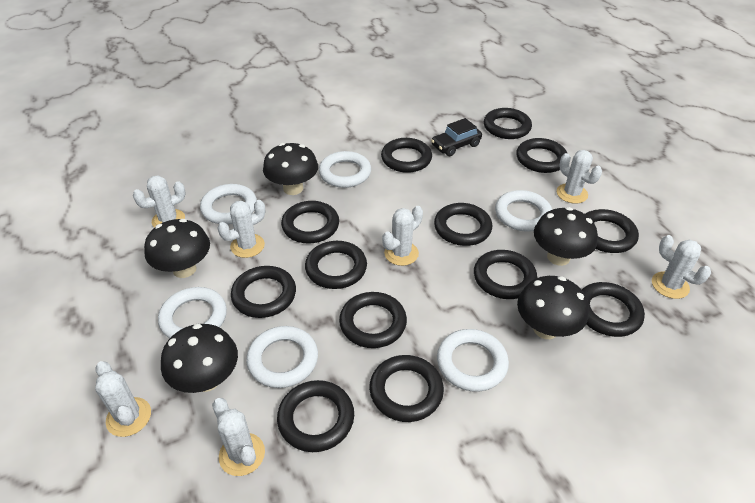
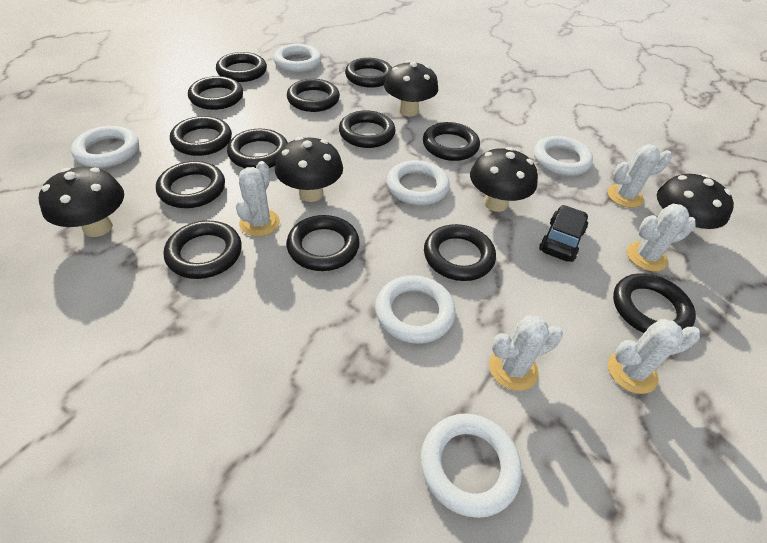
white cactus: [95,361,151,437] [133,175,186,228] [212,398,265,476] [217,200,265,258] [382,206,423,266] [557,150,602,204] [652,235,711,299] = 7 -> [236,161,280,237] [489,315,563,391] [607,145,671,208] [608,319,700,394] [627,204,696,271] = 5

